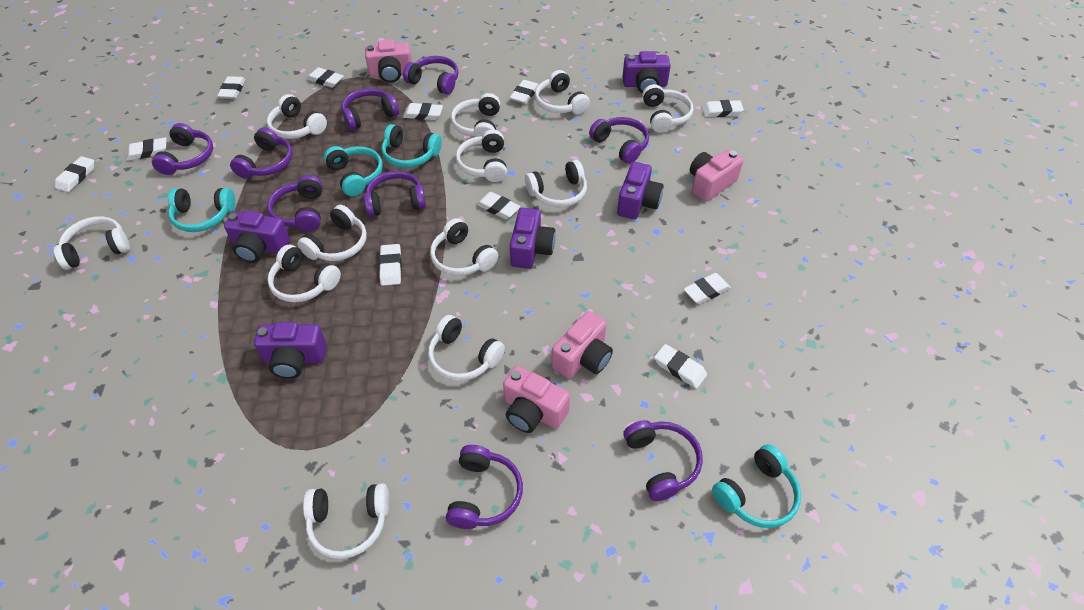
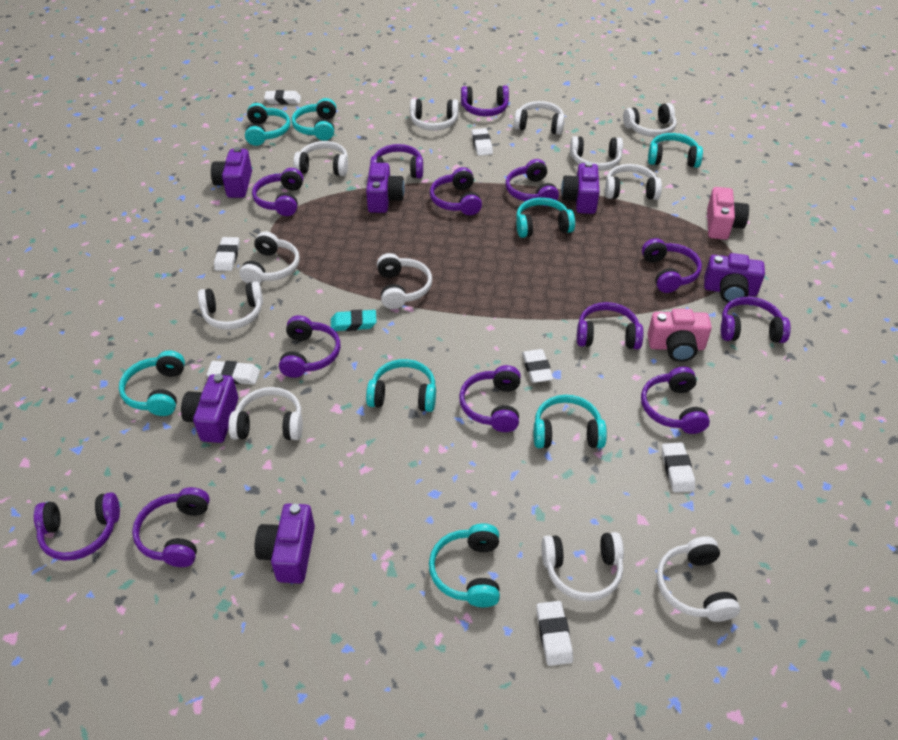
pink camera: [365,40,412,83] [503,366,570,433] [551,311,613,379] [690,150,743,201] = 4 -> [647,309,712,362] [707,187,749,240] = 2
purple camera: [224,211,290,263] [254,322,327,379] [510,208,556,269] [617,162,663,219] [623,51,671,94] = 5 -> [181,374,238,443] [211,147,252,198] [255,503,315,584] [366,163,405,213] [561,162,600,214] [704,253,765,303] = 6
purple headphones: [152,123,213,175] [230,127,293,179] [267,175,323,232] [342,88,399,130] [364,171,426,217] [403,56,459,95] [446,445,523,529] [589,117,649,164] [623,420,703,501] = 9 -> [34,492,120,561] [132,487,210,567] [252,168,303,216] [279,315,341,378] [370,144,423,178] [430,167,482,215] [459,365,521,432] [461,85,509,117] [505,159,559,206] [577,302,643,349] [641,367,710,434] [642,238,702,293] [721,297,791,343] = 13
turquoise eraser: none = 0 -> [331,309,377,331] = 1
turquoise headphones: [168,188,235,232] [324,146,383,196] [381,124,442,168] [712,444,801,528] = 4 -> [119,350,185,416] [245,103,290,146] [292,98,336,141] [366,359,436,412] [429,523,500,607] [516,197,575,238] [534,395,607,448] [648,133,703,168] = 8
white eraser: [55,156,94,192] [126,137,166,161] [217,76,246,99] [307,67,344,88] [379,244,402,286] [403,103,443,120] [476,192,520,219] [510,80,538,104] [654,344,707,389] [684,273,731,304] [702,100,744,117] = 11 -> [206,361,260,385] [214,237,240,271] [264,90,301,104] [472,128,493,156] [522,349,553,383] [536,601,573,666] [662,442,695,493] = 7

